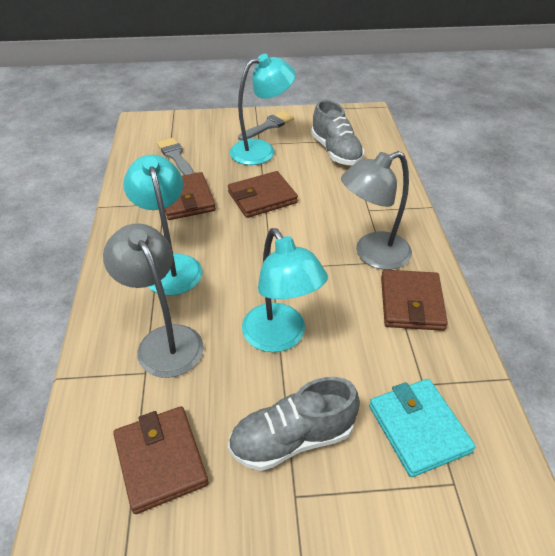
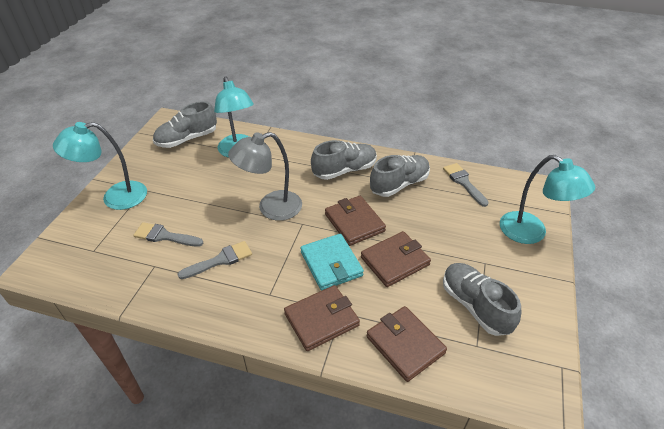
grey brush: [157,138,194,175] [238,111,294,141] = 2 -> [133,222,203,247] [177,241,252,279] [443,163,489,207] = 3
grey lamp: [103,224,204,378] [341,151,412,270] = 2 -> [228,132,302,221] = 1
grey shoe: [228,377,360,471] [311,100,364,165] = 2 -> [153,101,217,148] [311,140,377,180] [370,155,430,197] [443,263,521,336] = 4

